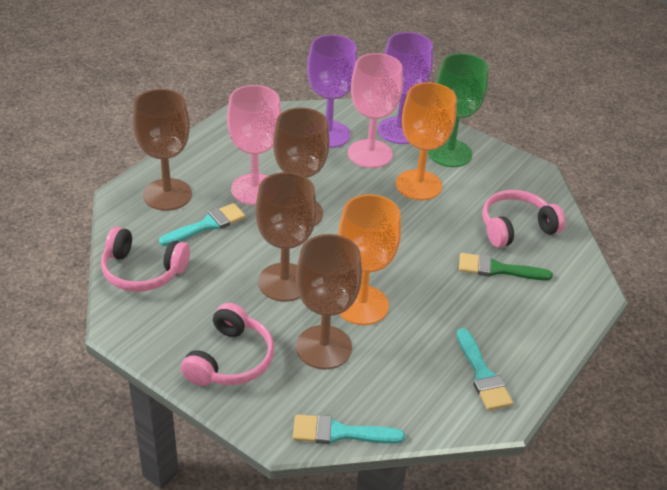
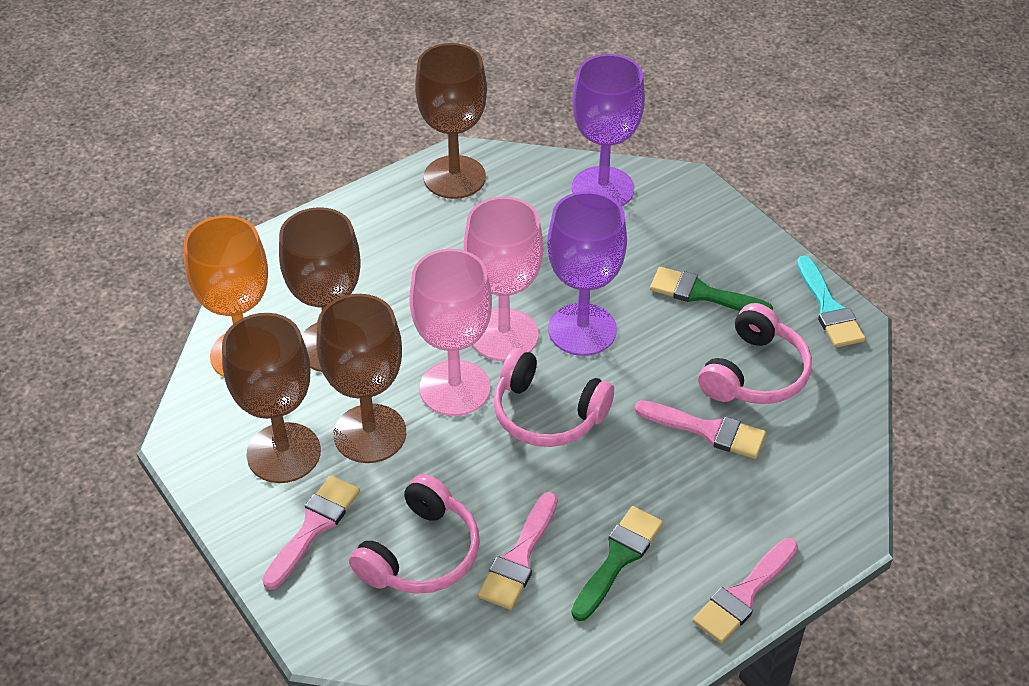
green brush: [459,253,553,281] = 1 -> [571,506,663,621] [650,267,773,311] = 2
green goblet: [428,53,489,167] = 1 -> none = 0
orange goblet: [338,194,401,325] [396,83,457,200] = 2 -> [184,215,268,377] = 1
pink brush: none = 0 -> [262,475,360,590] [478,492,558,610] [634,400,766,459] [692,538,798,644] = 4
turquoise brush: [159,203,246,246] [293,415,405,444] [457,328,513,411] = 3 -> [797,256,865,348] = 1

